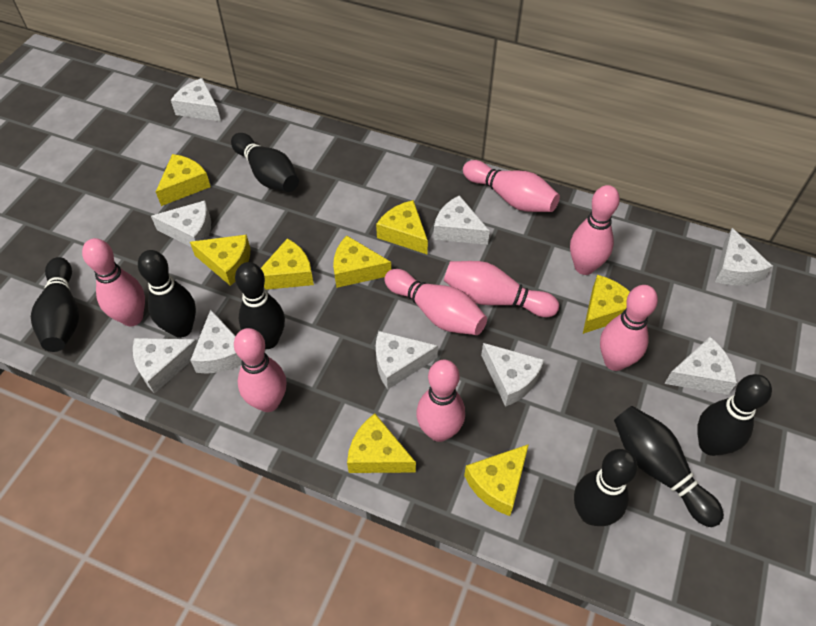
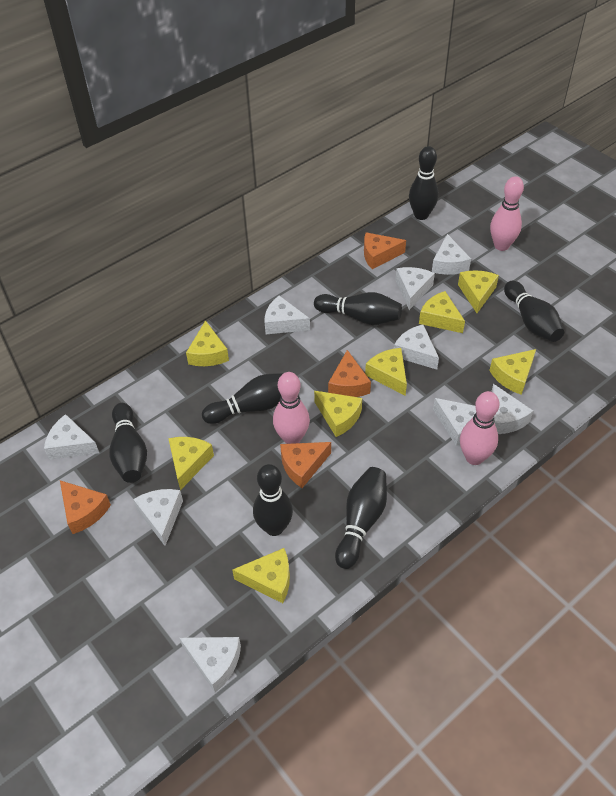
orange cheese: none = 0 -> [60,481,111,534] [280,442,331,488] [328,350,371,397] [364,232,406,269] = 4
pink bowling pin: [82,238,145,326] [234,328,287,412] [384,269,487,335] [416,360,465,442] [444,261,559,317] [463,160,560,212] [570,185,620,275] [600,285,658,371] = 8 -> [273,372,310,444] [460,391,499,465] [490,176,524,251] = 3

